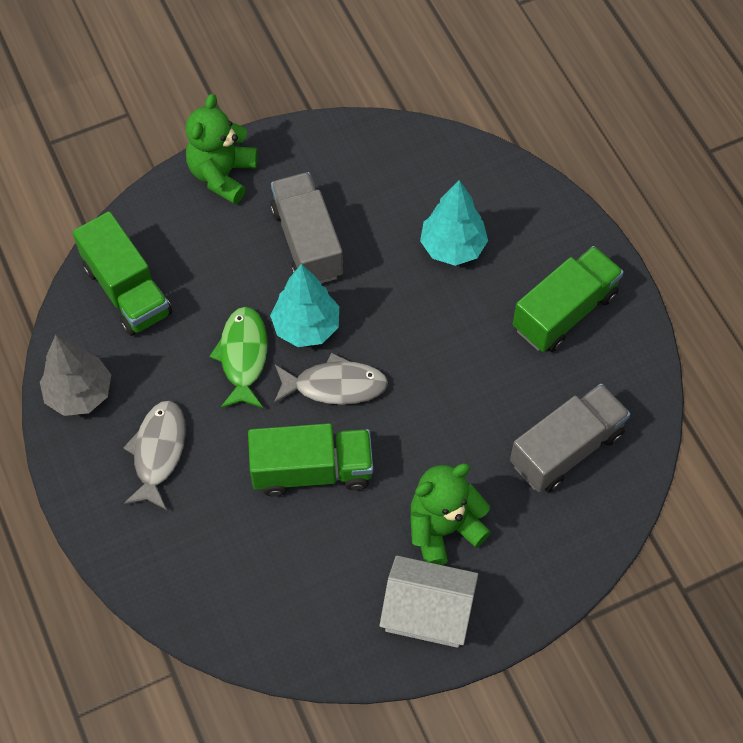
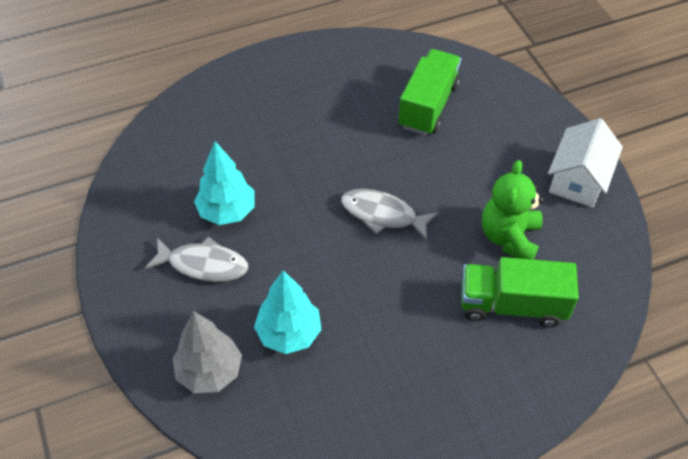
green fish: [209,306,268,408] = 1 -> none = 0
green teddy bear: [186,94,258,204] [410,463,491,565] = 2 -> [482,160,544,260] = 1
green truck: [73,211,172,336] [248,423,373,496] [513,246,624,352] = 3 -> [398,49,461,135] [461,257,579,327] = 2
grey truck: [270,172,343,283] [510,383,630,492] = 2 -> none = 0

